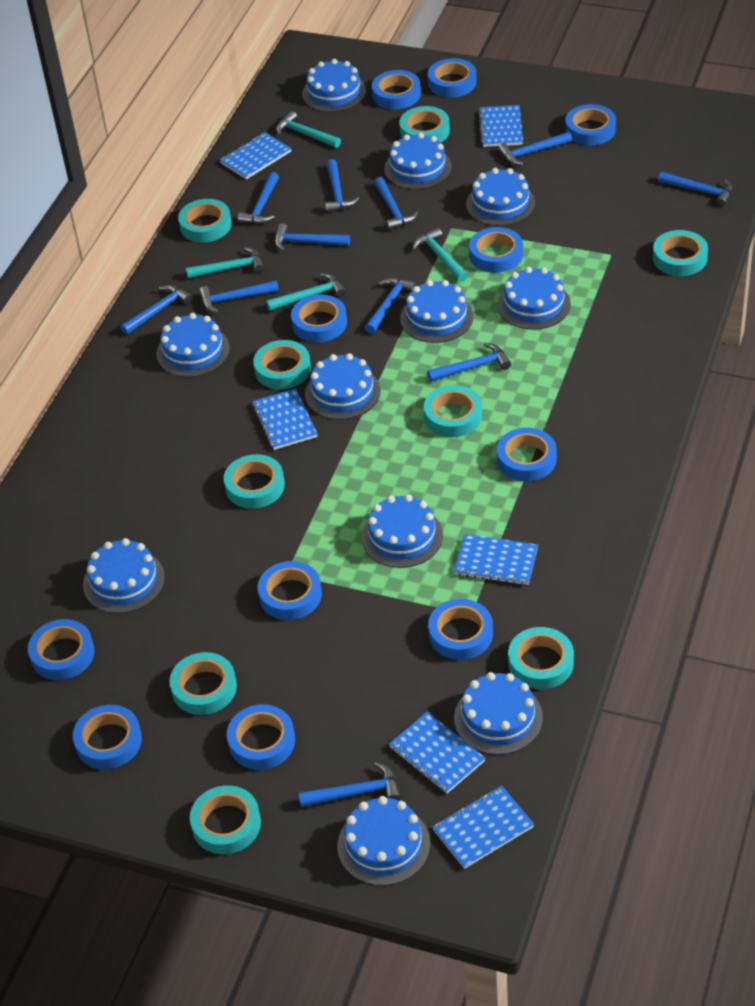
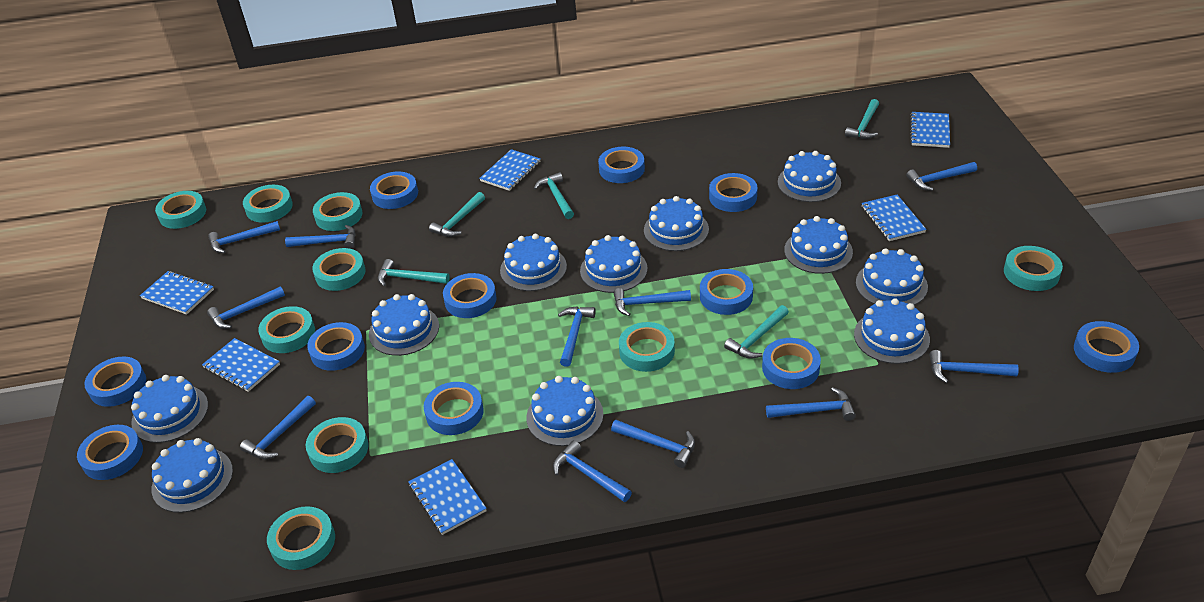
turquoise hammer: [186,247,265,279] [266,273,346,311] [276,111,341,148] [412,228,468,282] = 4 -> [378,259,450,286] [429,192,485,237] [534,172,574,219] [724,305,789,359] [845,99,879,139] = 5

